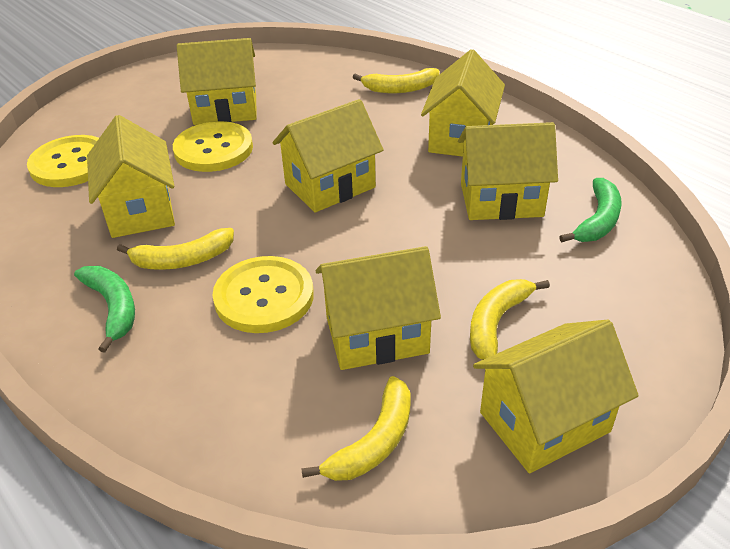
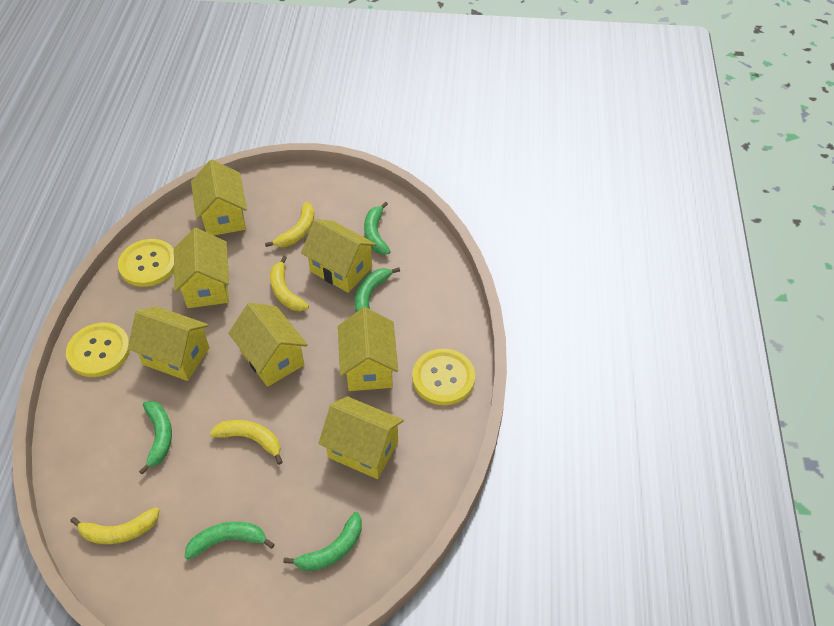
green banana: [74,266,135,353] [559,178,622,242] = 2 -> [139,401,172,475] [185,522,275,560] [283,512,362,571] [355,267,400,312] [364,202,391,255] = 5

